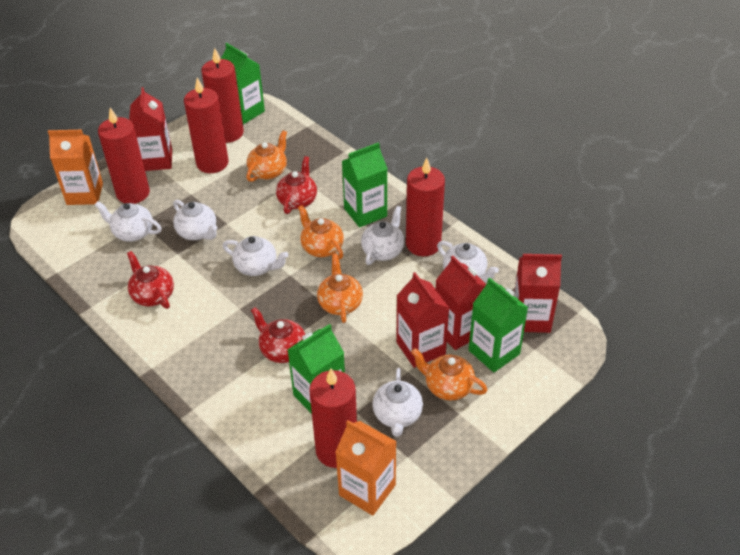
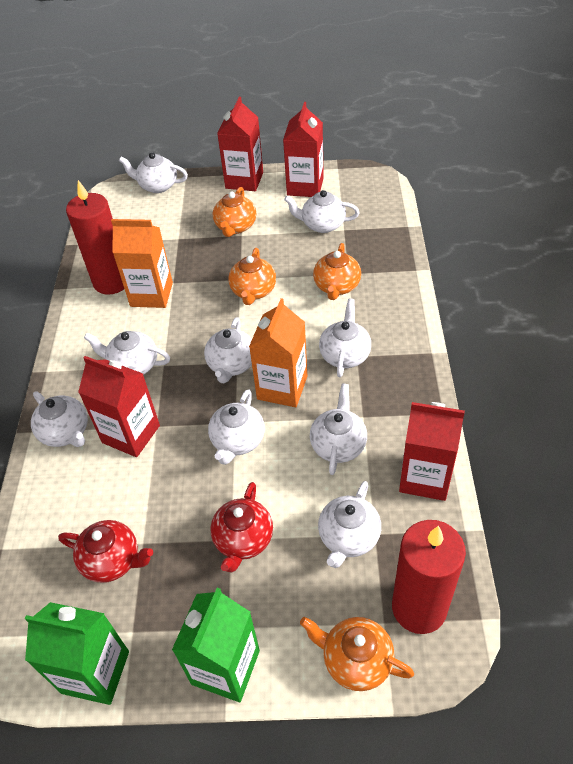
green carton: [221,43,265,124] [287,324,345,414] [342,142,387,227] [469,277,528,373] = 4 -> [25,602,129,705] [172,588,260,702] = 2
red candle: [98,108,150,204] [184,78,228,173] [201,48,244,143] [309,368,357,468] [406,158,445,256] = 5 -> [66,180,124,295] [392,520,466,634] = 2
red teapot: [127,251,174,309] [251,307,305,363] [276,156,317,214] = 3 -> [58,520,153,583] [210,482,273,572] = 2
white teapot: [95,201,162,242] [173,200,217,240] [223,236,289,276] [361,206,405,265] [372,368,423,437] [437,241,499,282] = 6 -> [31,391,88,447] [84,331,170,375] [119,152,188,193] [204,317,252,383] [208,389,265,465] [284,190,360,233] [310,383,367,475] [318,481,381,568] [319,298,371,377] = 9

